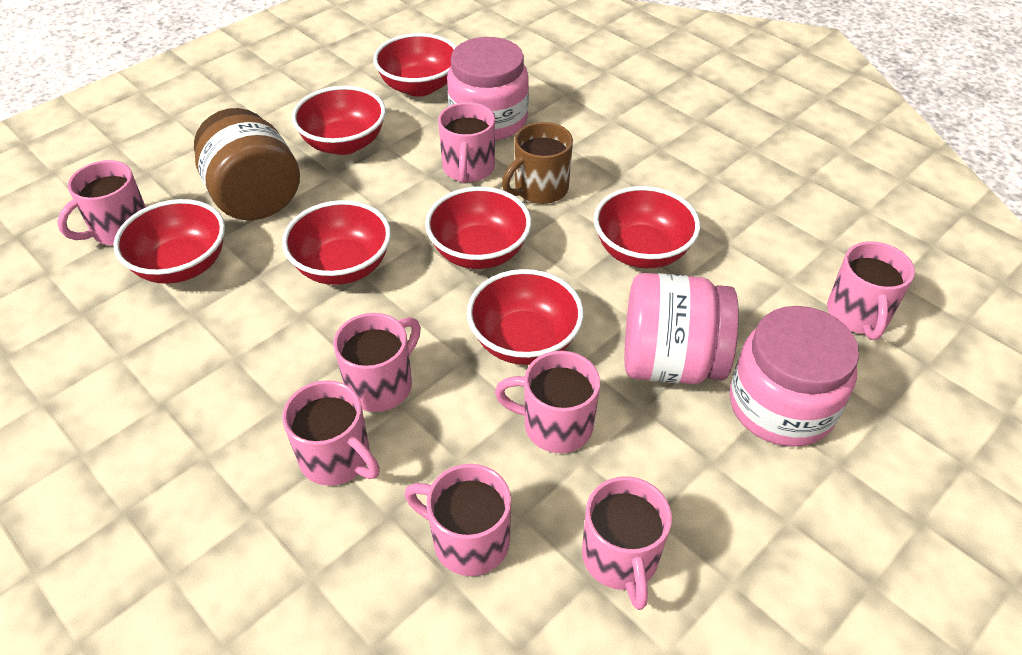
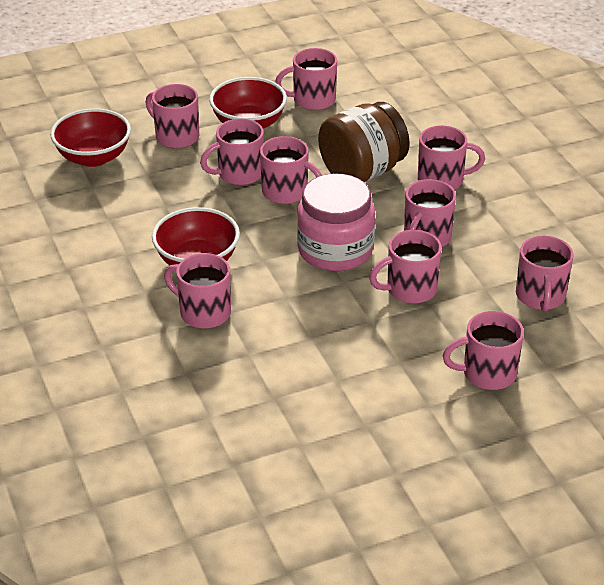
brown mug: [502,122,573,204] = 1 -> none = 0
pink jar: [447,37,529,140] [624,273,739,384] [730,306,859,447] = 3 -> [297,174,375,271] = 1
pink mug: [57,160,146,245] [282,380,380,486] [333,313,421,412] [405,464,511,576] [438,102,495,184] [495,351,600,453] [582,476,672,610] [827,241,915,340] = 8 -> [146,84,199,149] [164,253,231,329] [200,119,264,185] [260,136,322,204] [275,48,337,110] [369,230,442,304] [404,179,456,247] [418,125,485,190] [442,311,524,390] [516,236,574,312] = 10
red bowl: [113,199,225,284] [282,200,391,285] [292,86,386,155] [373,33,456,97] [425,187,531,269] [467,269,584,365] [594,186,700,268] = 7 -> [50,108,131,167] [152,207,240,265] [209,77,287,129] = 3

